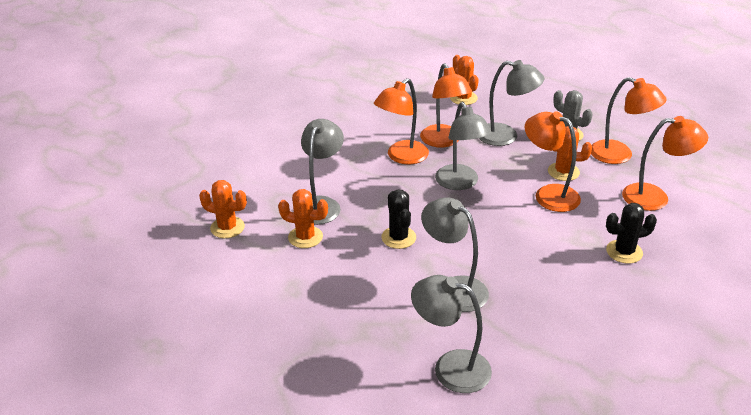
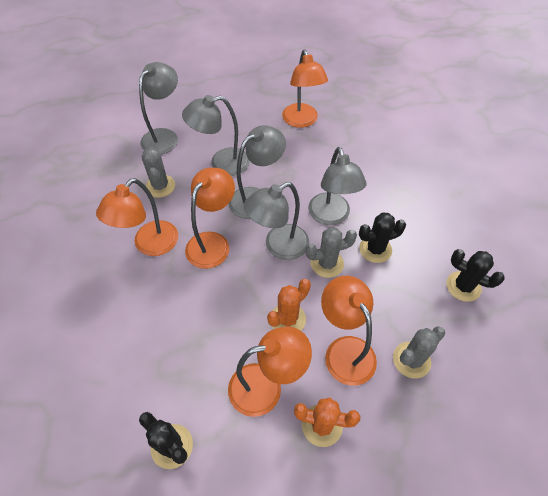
black cactus: [381,189,416,249] [606,203,657,264] = 2 -> [139,412,193,469] [359,213,406,263] [446,249,505,302] = 3
grey cactus: [553,90,593,141] = 1 -> [142,147,175,198] [306,227,357,278] [393,326,445,378] = 3
orange cactus: [199,180,247,238] [278,189,328,248] [450,55,479,105] [548,126,592,181] = 4 -> [267,279,311,331] [294,397,360,447] = 2

